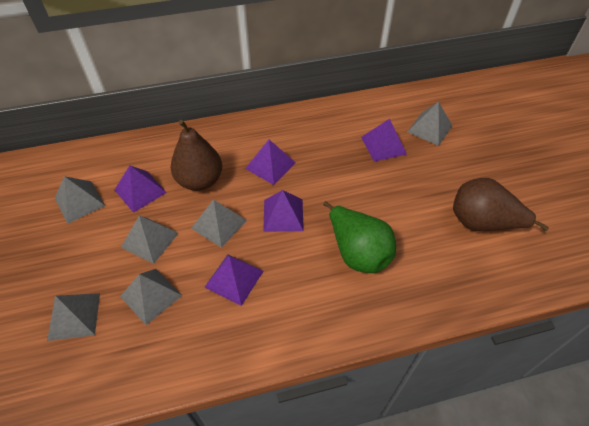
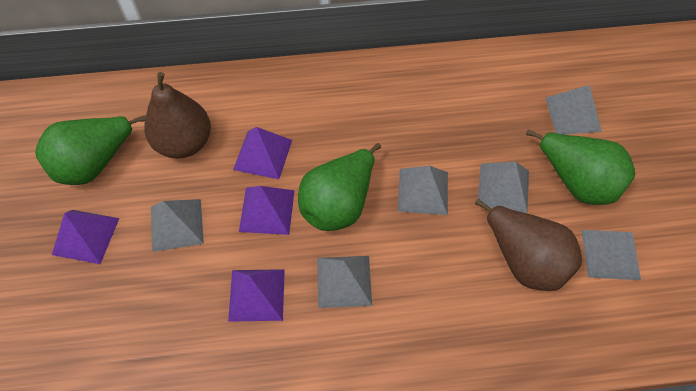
green pear: [323,201,396,273] = 1 -> [35,115,146,185] [298,143,381,231] [526,130,635,205] = 3
purple pyramid: [115,165,167,213] [205,254,264,306] [245,139,296,185] [263,190,304,232] [361,119,407,162] = 5 -> [52,210,119,264] [228,269,285,322] [233,127,292,179] [239,186,295,235] = 4

